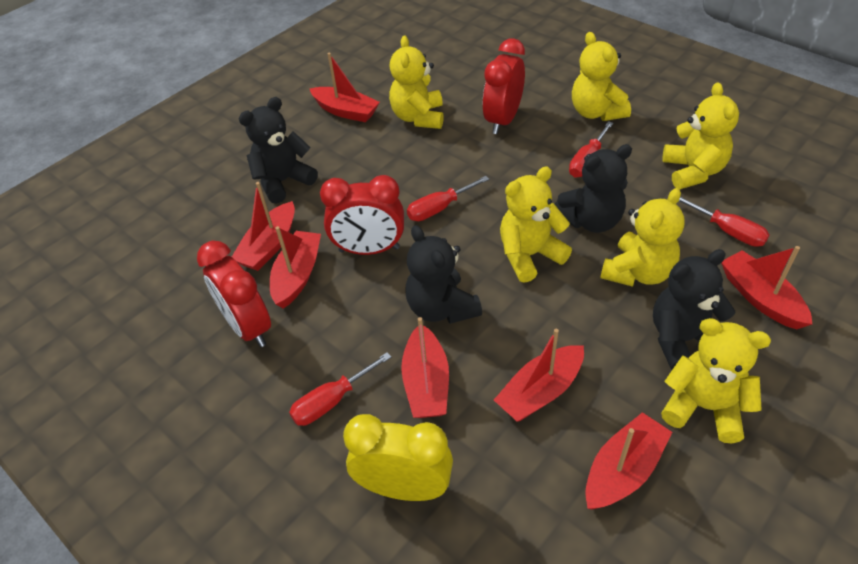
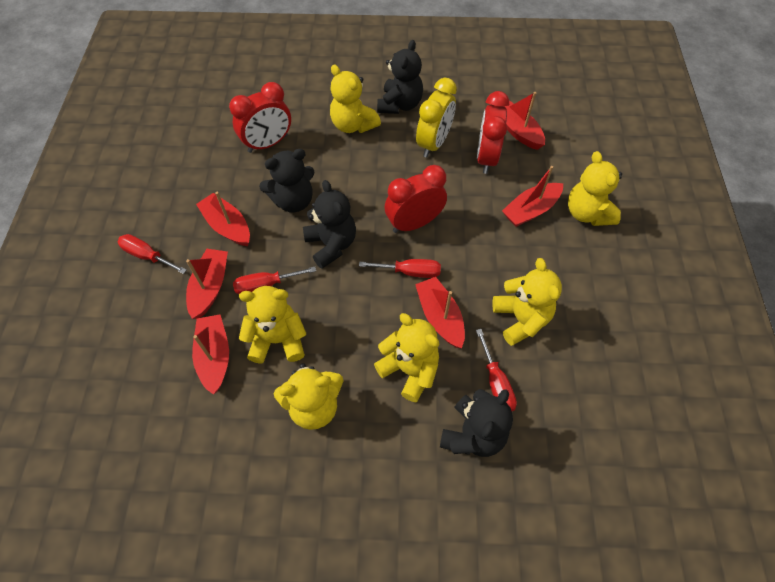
red boat: [232,182,295,271] [270,226,321,308] [310,53,380,122] [401,317,449,418] [494,329,584,422] [585,412,672,509] [721,246,812,329] = 7 -> [186,249,228,319] [192,314,229,394] [196,192,250,246] [415,277,465,348] [502,166,563,227] [504,92,545,150] = 6

